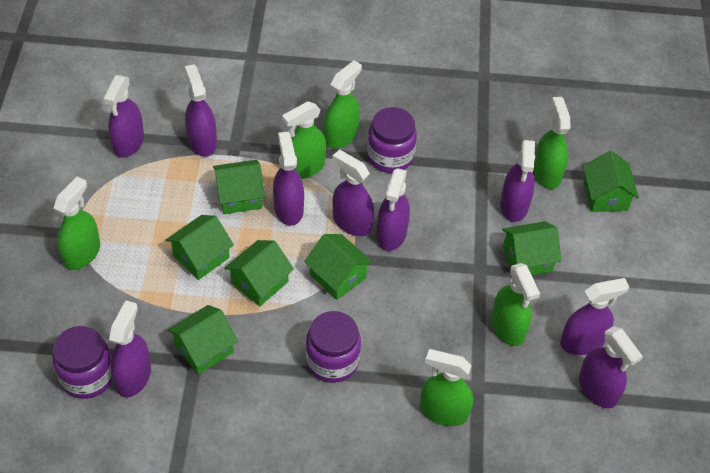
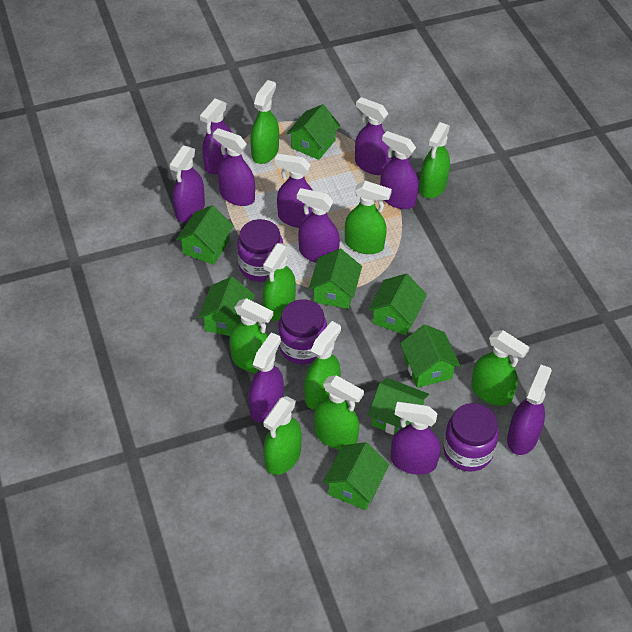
green house: [166,215,234,280] [167,305,238,375] [213,160,265,214] [224,240,294,306] [304,234,373,300] [502,221,561,275] [583,151,639,212] = 7 -> [176,205,234,265] [198,277,255,336] [287,104,341,160] [309,249,362,309] [323,442,389,510] [368,274,427,335] [368,378,429,435] [400,325,460,388] = 8
green spray bottle: [54,176,100,270] [282,101,326,179] [324,60,362,149] [420,349,473,426] [491,263,540,346] [533,97,571,189] = 6 -> [229,298,273,373] [250,80,279,164] [263,243,296,321] [263,396,302,475] [304,321,341,410] [314,375,364,450] [345,181,392,254] [419,122,450,198] [471,330,530,406] = 9
purple spray bottle: [103,75,144,158] [109,300,151,397] [185,64,217,157] [273,132,304,225] [333,150,374,236] [376,168,410,251] [500,140,535,222] [560,278,629,355] [579,326,643,408] = 9 -> [169,145,205,222] [200,99,232,174] [213,128,255,206] [248,333,284,423] [275,154,313,228] [297,188,340,263] [355,97,391,175] [380,131,418,209] [391,402,441,475] [507,365,552,455] = 10

